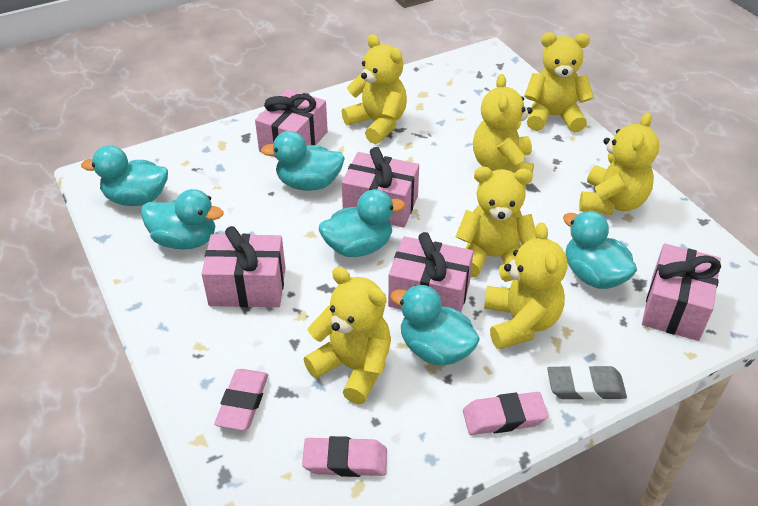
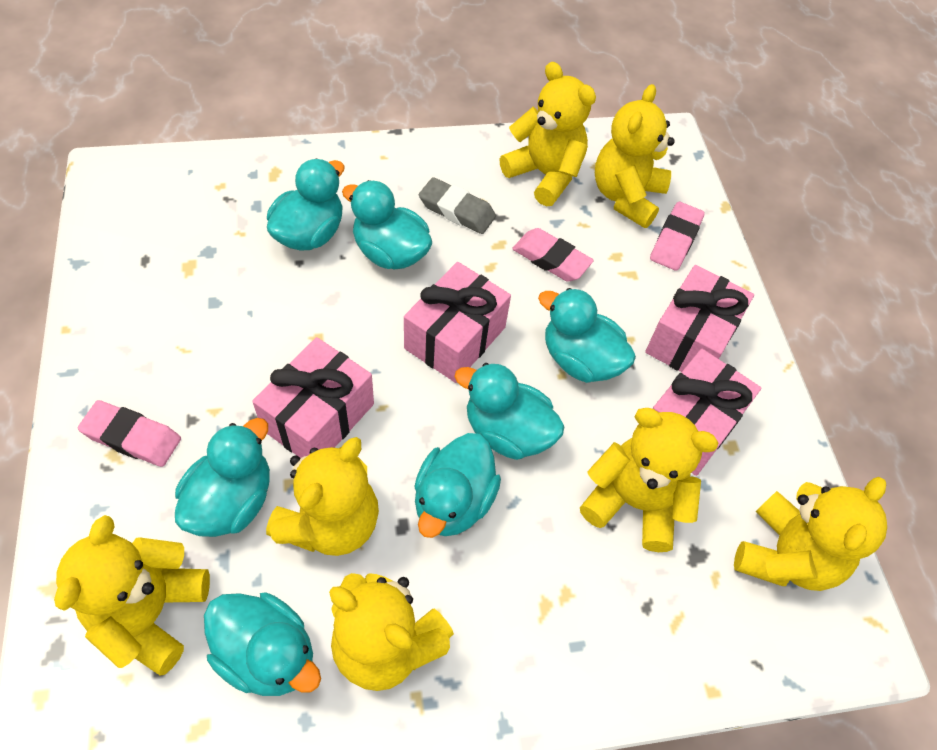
pink gift: [202,226,285,307] [255,89,328,158] [342,147,419,228] [388,232,473,312] [642,243,721,341] = 5 -> [252,337,374,458] [404,262,511,383] [645,265,754,372] [653,348,761,476] = 4
turquoise duck: [81,145,168,206] [141,189,224,250] [261,131,345,191] [319,189,405,257] [390,285,480,366] [563,211,637,289] = 6 -> [175,418,270,537] [204,592,321,696] [267,159,344,251] [342,180,432,270] [414,433,501,538] [454,363,564,460] [538,288,636,383] = 7

